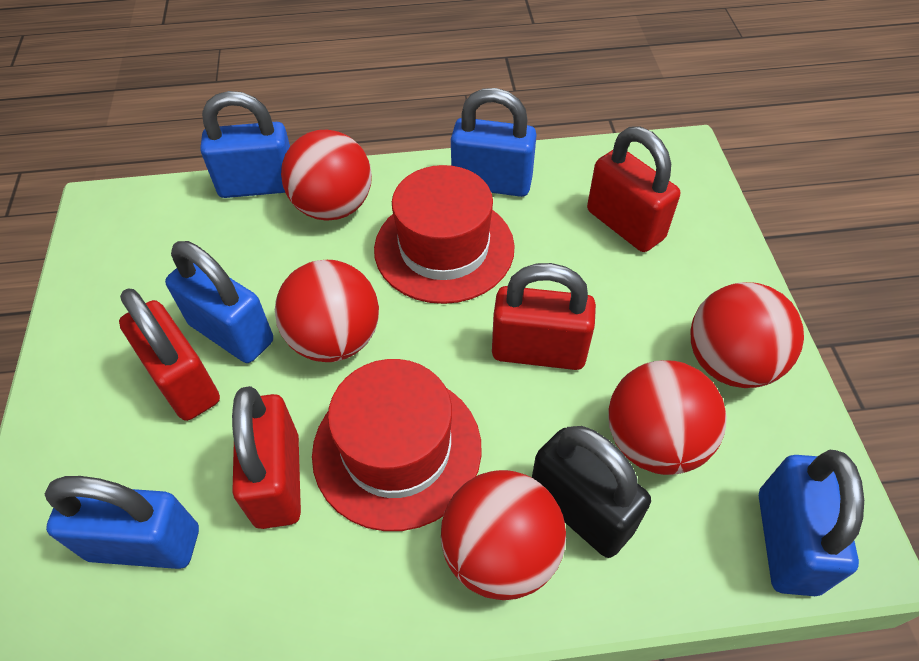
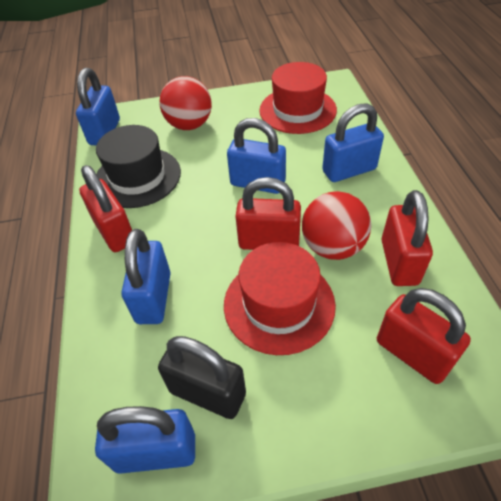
black hat: none = 0 -> [96,125,181,208] = 1
red ball: [275,260,379,362] [281,130,372,221] [441,470,566,600] [608,360,727,475] [691,282,804,388] = 5 -> [160,76,212,130] [302,191,371,260] = 2

